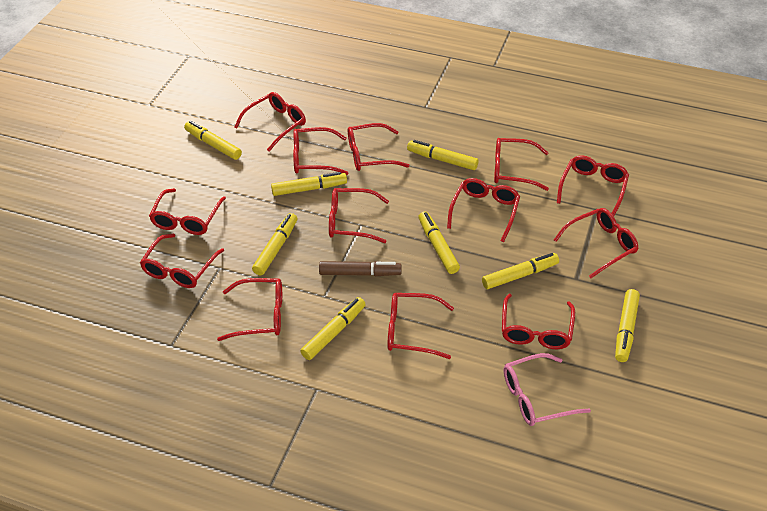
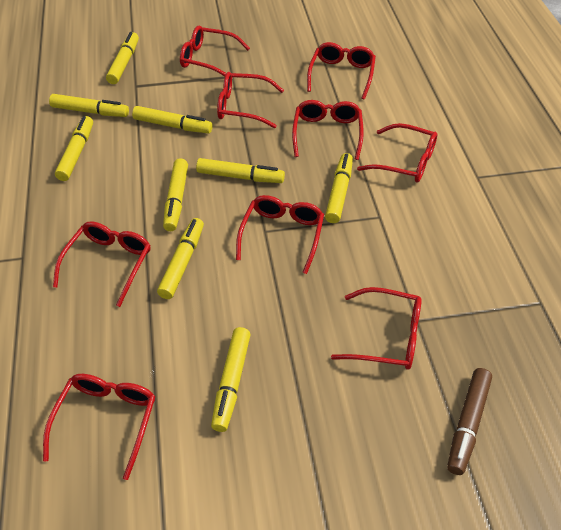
pink glasses: [504,353,591,426] = 1 -> none = 0
red glasses: [140,233,224,288] [149,188,226,235] [217,278,282,341] [234,92,306,151] [293,127,348,175] [329,188,389,243] [348,123,410,171] [387,293,454,359] [447,178,520,242] [494,138,549,191] [502,294,575,349] [554,208,639,278] [557,155,629,216] = 13 -> [43,374,156,480] [53,221,151,307] [180,25,250,79] [217,72,284,128] [236,195,324,274] [292,100,364,160] [307,42,376,99] [331,287,422,370] [357,123,437,182] = 9
yellow marker: [184,121,242,160] [252,213,298,276] [271,172,347,196] [300,297,366,360] [407,140,479,170] [418,211,460,274] [482,253,559,289] [615,289,640,362] = 8 -> [49,94,129,117] [55,116,93,181] [106,32,139,84] [132,106,213,133] [157,218,204,299] [163,158,188,231] [196,158,285,183] [211,327,251,432] [325,153,353,223] = 9

